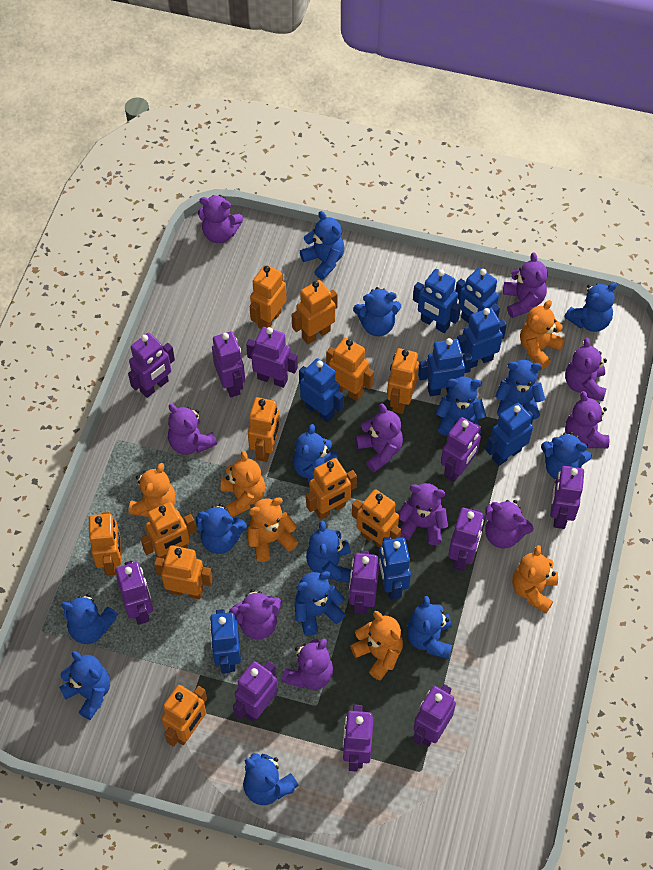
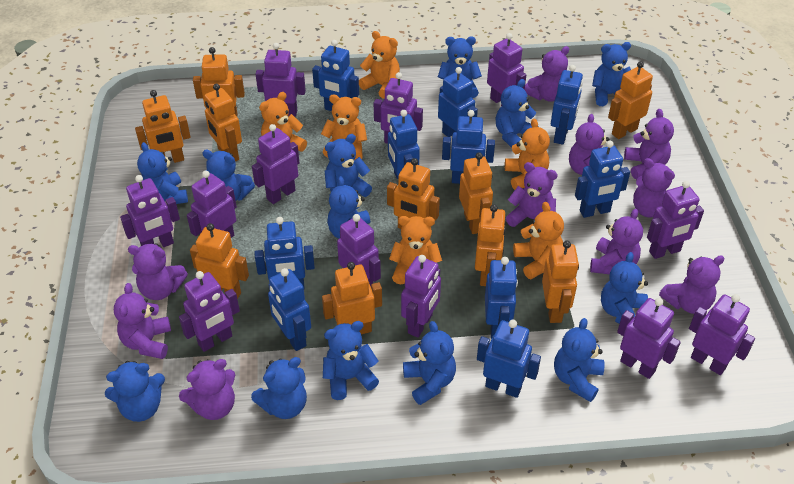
blue robot: [209,609,241,674] [299,358,344,423] [378,537,411,600] [413,269,461,333] [418,338,472,396] [455,268,500,323] [457,308,507,368] [486,403,534,466] = 8 -> [254,217,315,289] [268,268,311,351] [312,40,359,111] [388,110,420,179] [438,67,478,137] [442,110,495,184] [477,319,541,398] [485,257,518,339] [551,65,583,145] [575,141,630,218] = 10
blue teddy bear: [59,651,110,720] [61,593,118,644] [196,503,247,554] [243,753,299,805] [293,424,338,482] [295,571,346,636] [300,211,344,280] [306,521,351,583] [353,287,401,336] [407,596,452,659] [436,376,486,436] [495,360,545,420] [541,432,592,480] [564,282,617,332] = 14 -> [105,361,165,422] [137,142,188,204] [203,150,255,201] [251,357,307,419] [323,321,379,400] [325,134,372,197] [327,176,370,239] [403,321,456,405] [438,37,482,98] [496,79,539,148] [554,318,605,402] [592,42,631,106] [601,252,648,324] = 13
orange robot: [89,512,121,576] [140,502,196,560] [154,545,213,600] [161,685,207,747] [248,397,280,462] [250,265,287,329] [292,280,338,344] [306,458,357,519] [326,338,374,401] [352,489,401,548] [387,348,419,414] = 11 -> [135,90,191,163] [190,223,249,299] [193,47,245,116] [204,84,242,162] [322,262,382,334] [387,158,440,229] [459,152,493,234] [475,204,506,286] [542,241,579,323] [608,61,653,139] = 10
purple robot: [116,561,153,625] [128,333,175,398] [212,331,245,397] [233,661,278,722] [246,327,298,388] [343,705,374,771] [349,550,379,614] [413,684,456,747] [441,417,481,482] [448,508,484,571] [550,465,584,529] = 11 -> [120,175,180,247] [179,271,240,352] [187,170,237,238] [252,124,299,204] [256,43,306,117] [337,214,381,286] [374,72,423,144] [401,255,441,338] [487,33,526,106] [617,298,681,379] [647,181,704,259] [689,294,755,375] = 12

